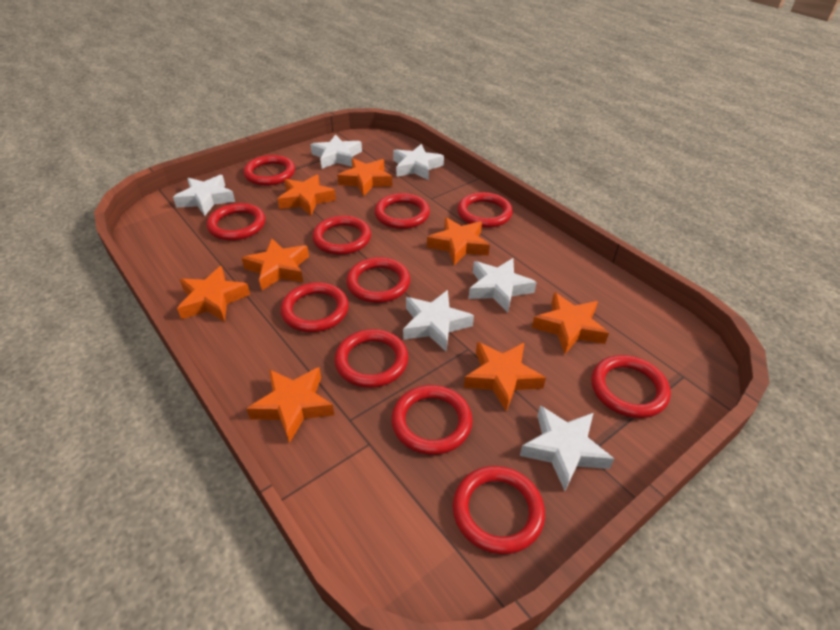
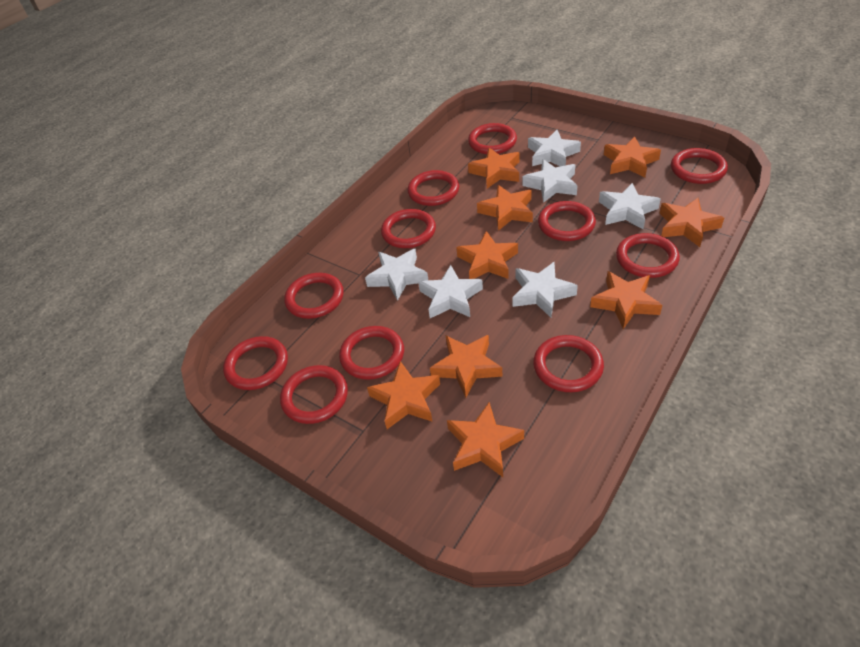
orange star: [177,266,250,322] [242,239,309,290] [246,367,334,443] [277,175,336,216] [337,159,392,197] [427,217,490,265] [464,342,546,412] [532,292,609,354] = 8 -> [367,361,440,429] [430,335,502,398] [447,402,524,477] [456,231,518,279] [468,148,520,188] [477,185,533,231] [590,271,663,329] [604,137,661,177] [660,198,724,247] = 9

